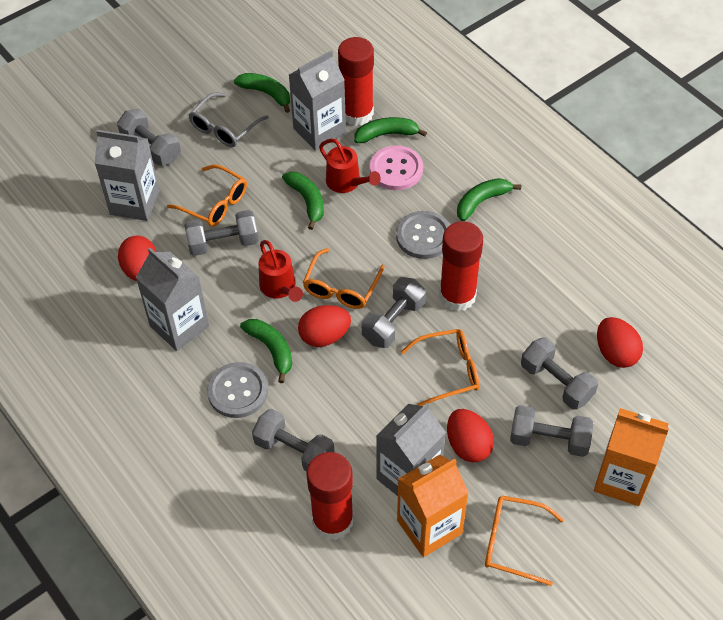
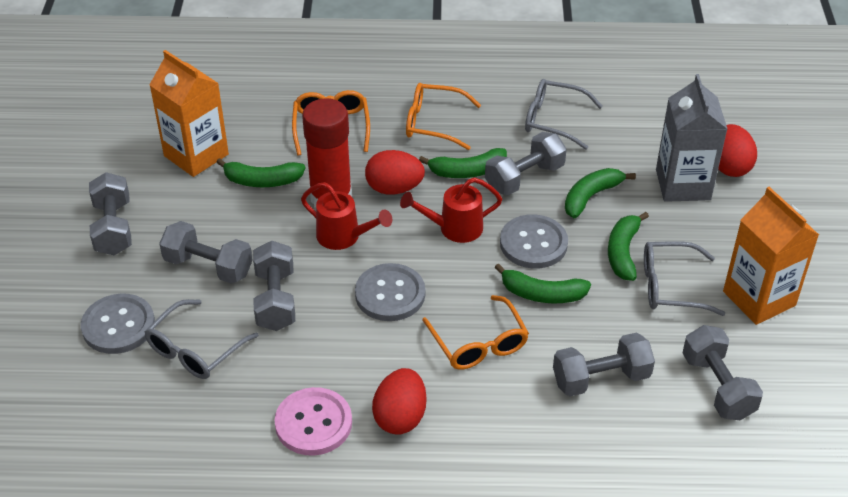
grey button: [207,362,268,418] [396,211,450,259] = 2 -> [81,294,155,354] [355,263,425,321] [500,214,568,269] = 3
grey carton: [94,130,160,221] [136,248,209,351] [289,50,346,151] [376,403,446,496] = 4 -> [656,74,727,202] = 1
grey glasses: [189,93,269,147] = 1 -> [145,299,259,379] [525,79,603,150] [644,241,725,316] = 3
orange glasses: [167,164,247,227] [303,248,385,309] [401,329,480,406] [485,495,564,586] = 4 -> [292,90,370,156] [406,83,481,150] [422,295,529,370] = 3
red egg: [118,236,156,281] [298,305,351,347] [447,409,494,463] [597,317,643,368] = 4 -> [365,150,425,195] [372,368,427,435] [718,124,757,177] = 3
red glue stick: [306,452,354,540] [338,37,374,126] [439,221,483,311] = 3 -> [302,98,352,208] = 1

